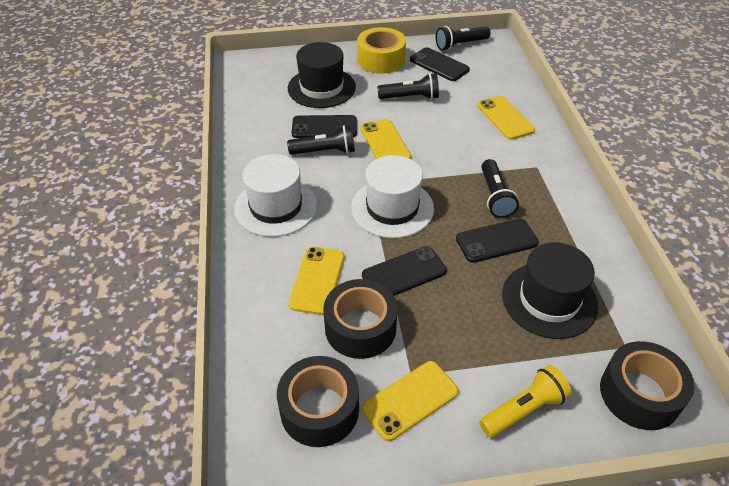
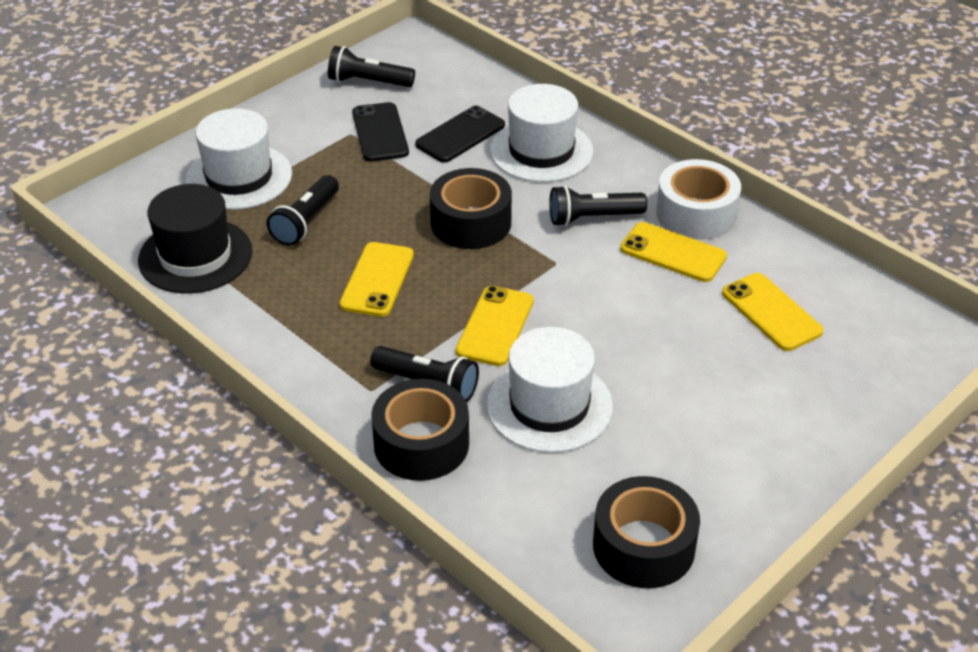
black hat: [288,42,356,108] [502,242,598,339] = 2 -> [138,184,252,293] = 1
black phone: [292,115,357,138] [362,246,447,296] [410,47,470,81] [456,219,539,263] = 4 -> [352,102,409,162] [415,105,505,163] = 2
white hat: [234,154,317,237] [351,155,434,238] = 2 -> [185,108,292,210] [486,327,613,453] [490,84,594,182] = 3
white tape: none = 0 -> [656,159,741,240] = 1
yellow flashlight: [479,365,572,438] = 1 -> none = 0
yellow tape: [357,27,406,74] = 1 -> none = 0

